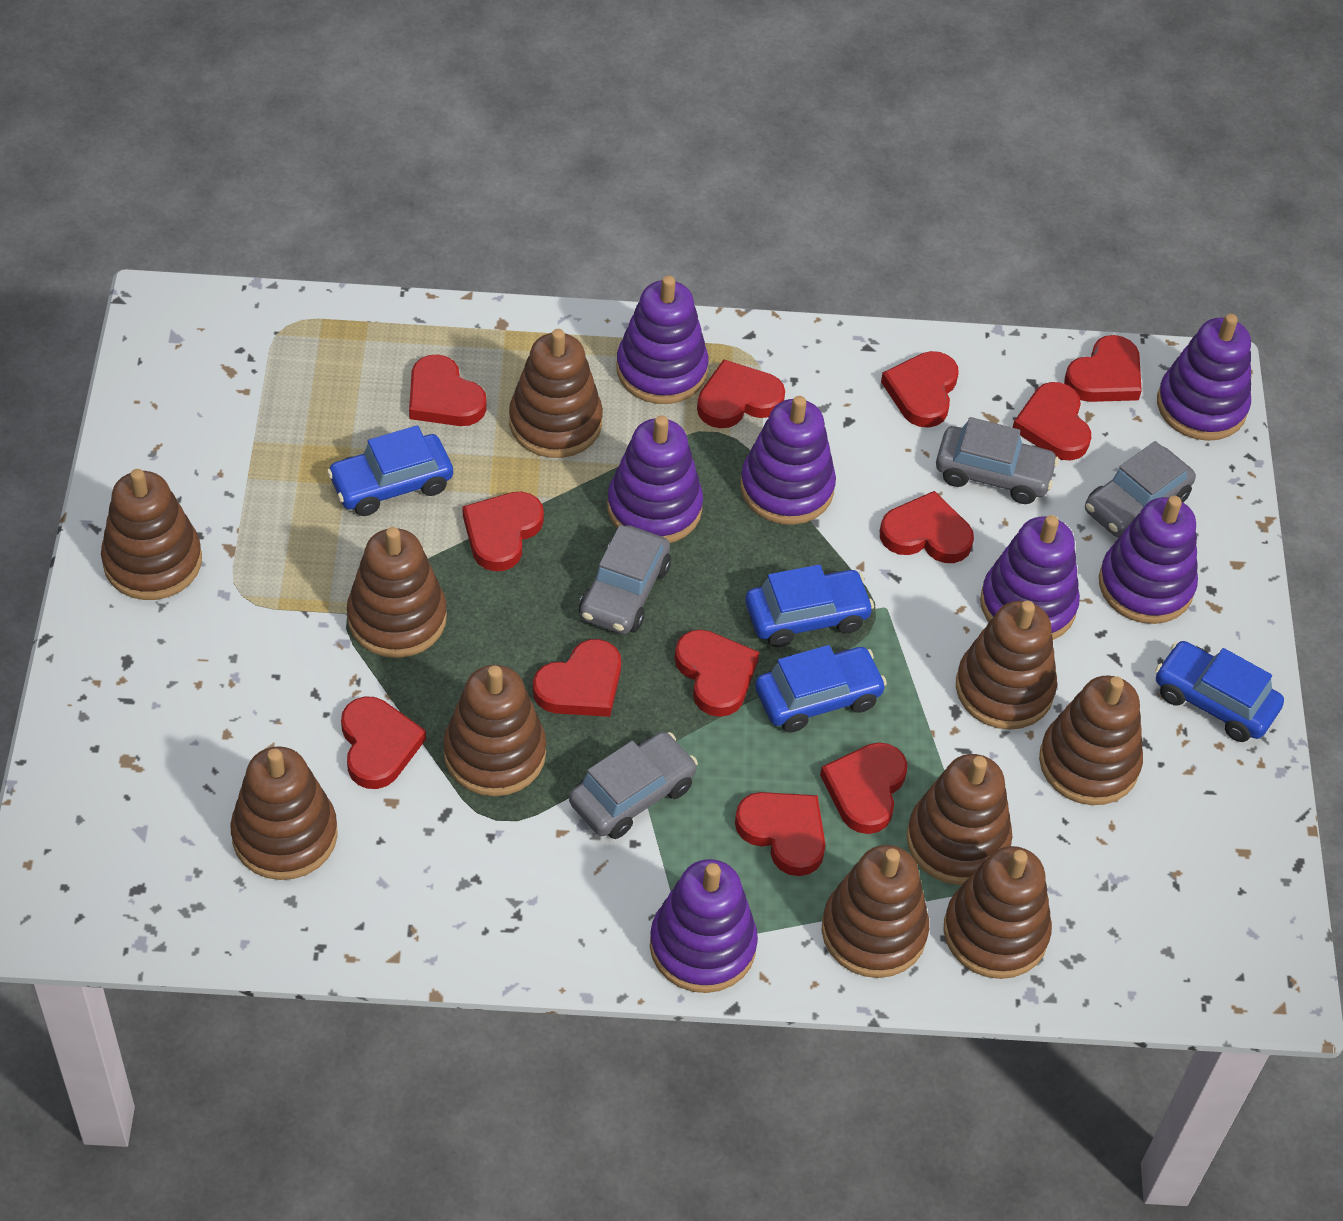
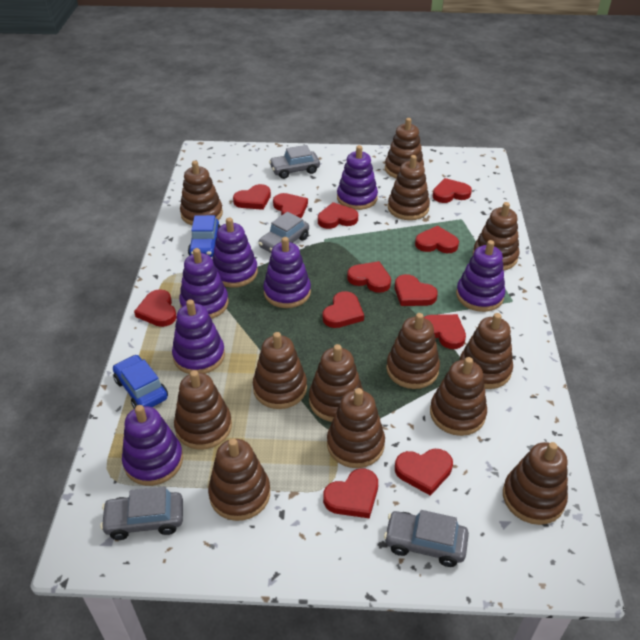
blue car: [327,425,453,516] [745,565,874,647] [755,645,887,733] [1155,641,1284,742] = 4 -> [113,355,168,409] [188,215,220,257] = 2
brown stacking toy: [101,469,202,600] [230,746,338,880] [347,527,447,658] [443,665,546,796] [509,329,603,458] [821,845,929,978] [907,754,1012,885] [943,846,1052,979] [956,601,1057,730] [1039,675,1143,805] = 10 -> [174,370,232,450] [180,161,223,225] [208,438,270,521] [253,332,307,409] [309,344,364,422] [327,388,385,468] [385,118,424,179] [386,313,440,389] [388,155,430,220] [430,357,487,436] [460,313,513,389] [473,202,519,271] [503,442,568,525] = 13

